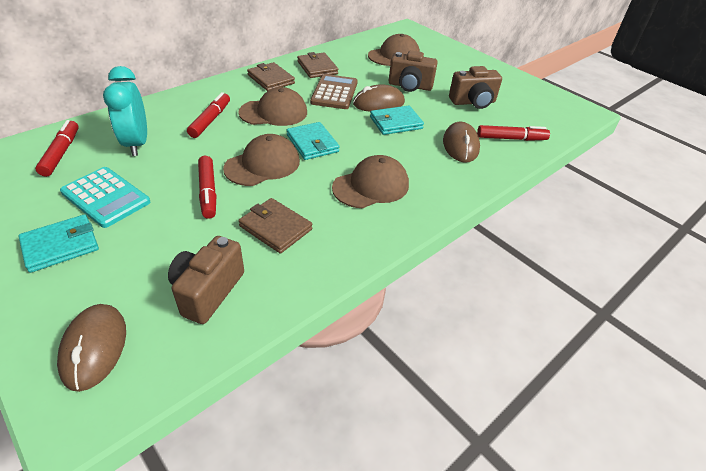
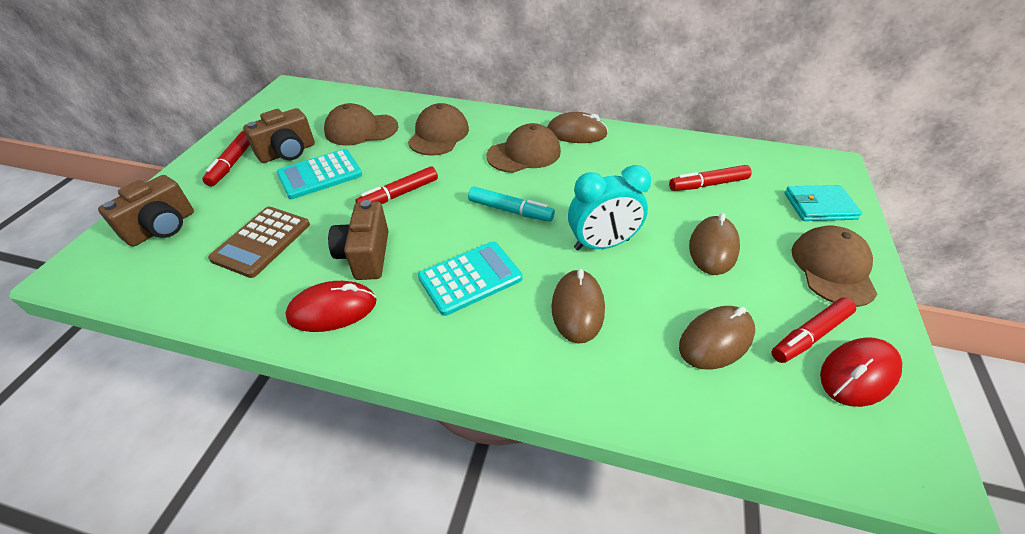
brown mouse: [57,304,126,392] [353,84,405,112] [443,122,480,163] = 3 -> [547,112,608,143] [551,268,605,344] [679,306,755,370] [689,213,740,275] = 4
brown wallet: [238,198,312,254] [247,62,295,91] [297,52,338,78] = 3 -> none = 0
red mouse: none = 0 -> [285,281,377,332] [820,337,902,407] = 2
turquoise calculator: [60,167,150,228] = 1 -> [277,149,362,199] [418,242,523,316] = 2
turquoise marker: none = 0 -> [468,187,555,222] = 1
turquoise wallet: [18,214,99,273] [287,122,340,160] [370,105,424,135] = 3 -> [784,185,862,221] = 1

